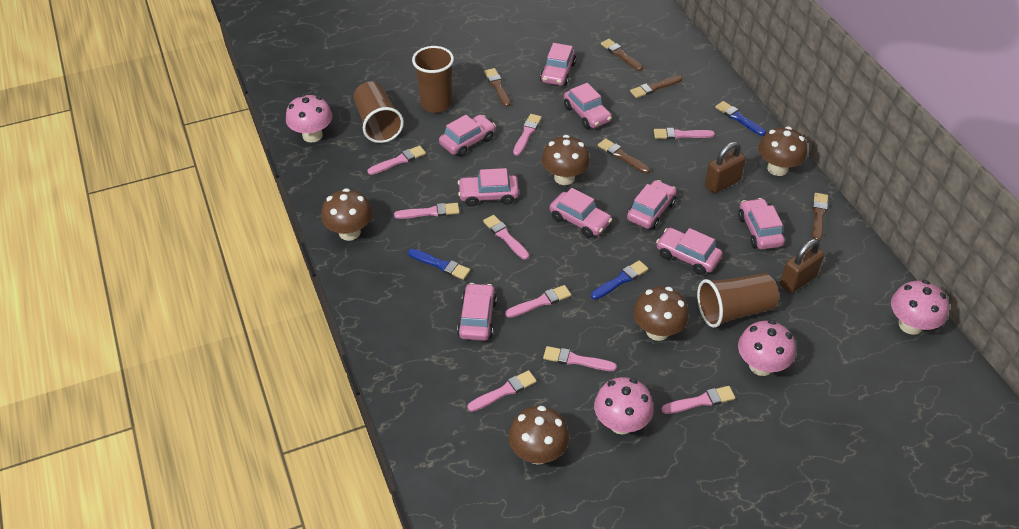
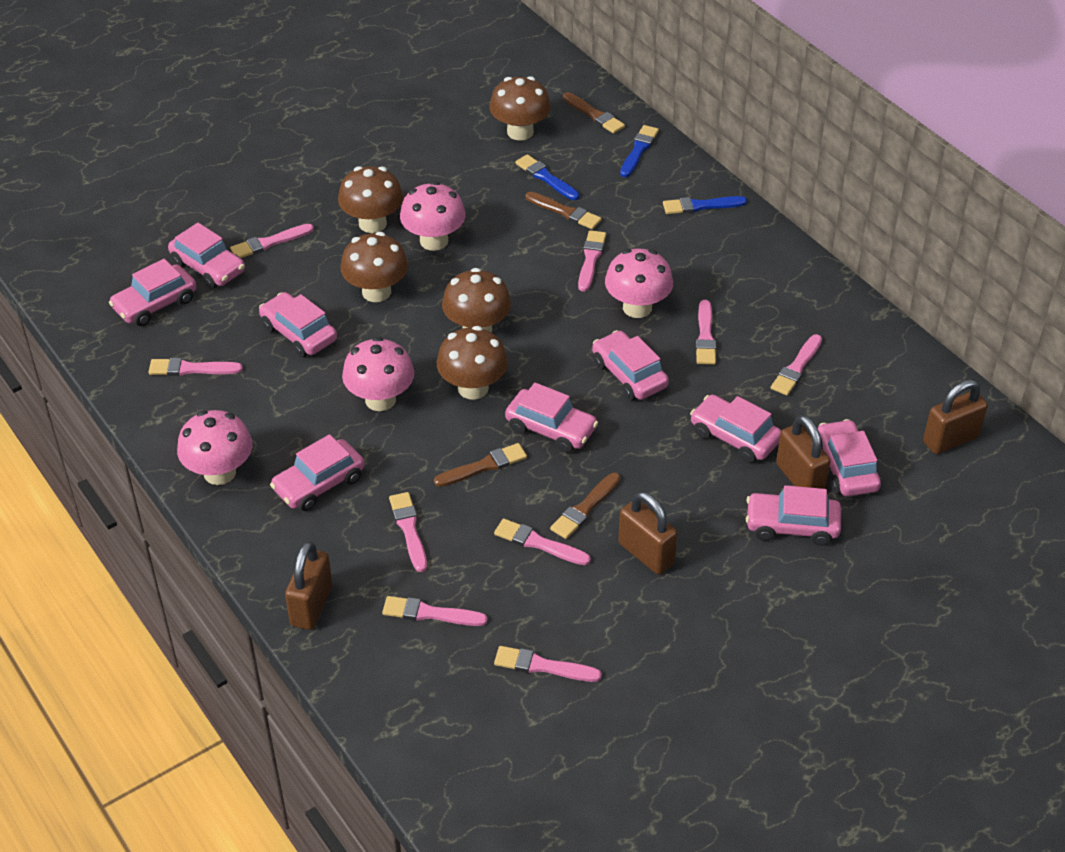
brown brush: [484,68,511,107] [598,138,650,174] [601,39,643,71] [630,75,682,98] [812,193,828,241] = 5 -> [434,443,527,487] [525,192,602,229] [550,473,621,539] [563,92,625,134] = 4
brown cup: [354,81,404,143] [412,46,454,113] [697,273,779,328] = 3 -> none = 0
brown padlock: [705,142,746,194] [780,239,824,293] = 2 -> [285,541,332,630] [618,492,677,574] [776,415,830,489] [923,380,988,454] = 4

